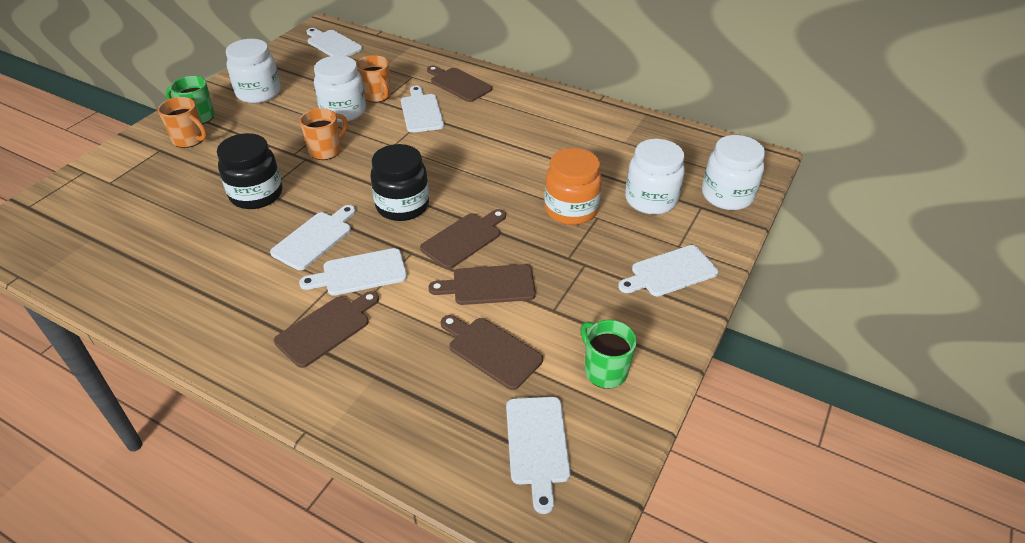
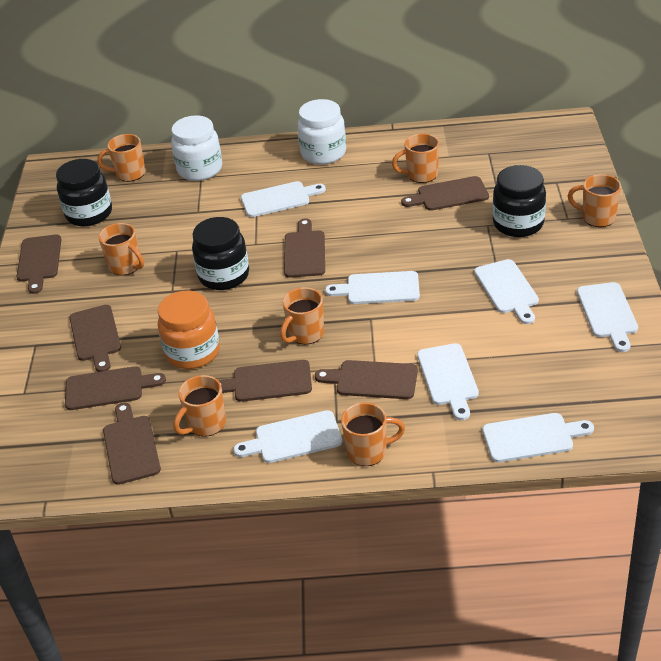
black jar: [217,133,282,209] [370,144,429,221] = 2 -> [56,159,112,226] [192,217,249,290] [492,165,546,237] = 3
brown cutting board: [274,291,379,368] [420,209,506,269] [427,66,492,102] [428,264,536,305] [441,315,543,390] = 5 -> [17,234,61,294] [65,366,166,410] [69,305,121,372] [103,402,161,485] [218,360,312,402] [284,218,325,278] [315,360,418,399] [401,176,489,211] = 8
green mug: [166,76,214,124] [581,320,637,389] = 2 -> none = 0
orange mug: [158,97,207,148] [300,108,348,160] [356,55,391,103] = 3 -> [97,134,146,182] [98,223,144,276] [174,375,226,437] [280,287,324,345] [341,402,405,466] [392,133,439,183] [568,174,621,227] = 7
white cutting board: [270,205,356,270] [299,248,407,296] [307,28,363,57] [401,86,444,133] [506,397,571,514] [618,245,718,296] = 6 -> [233,410,342,463] [241,181,326,217] [325,271,420,304] [417,343,479,420] [474,259,539,324] [483,413,594,462] [577,282,638,352] = 7
white jar: [226,39,281,103] [314,56,366,122] [625,139,685,215] [702,135,765,210] = 4 -> [171,115,222,181] [297,99,346,165] = 2

